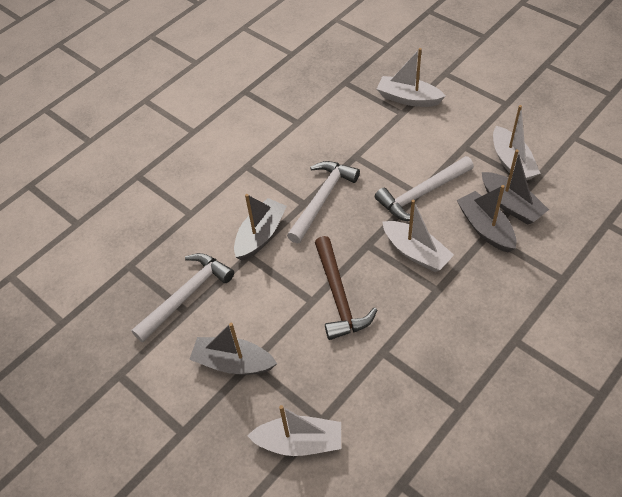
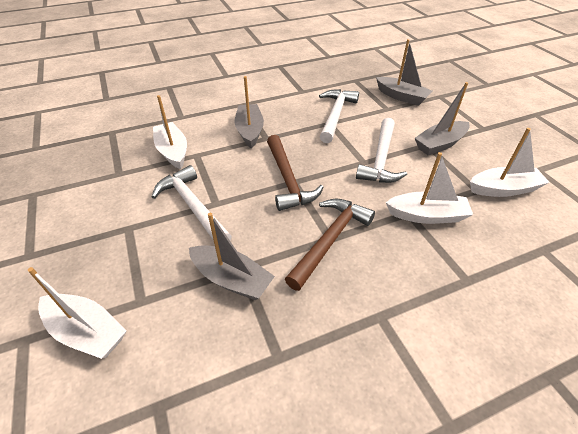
brown hammer: [315,236,377,340] = 1 -> [267,135,324,211] [285,199,375,291] = 2

